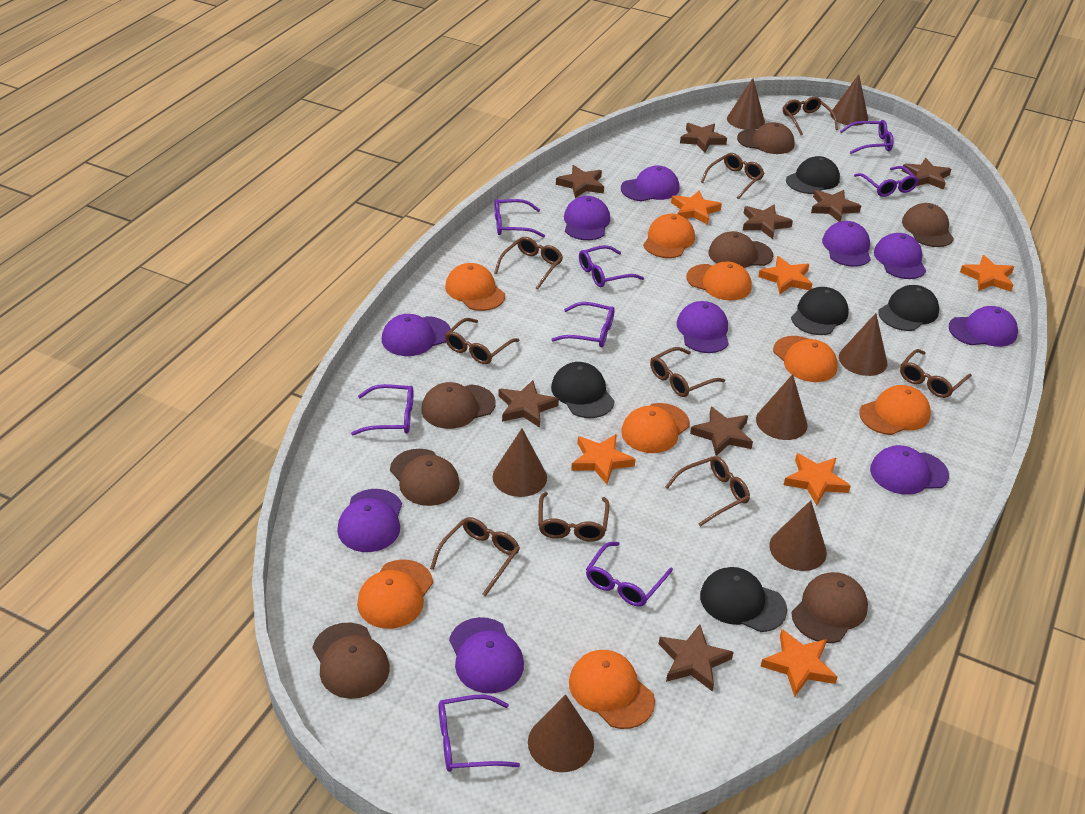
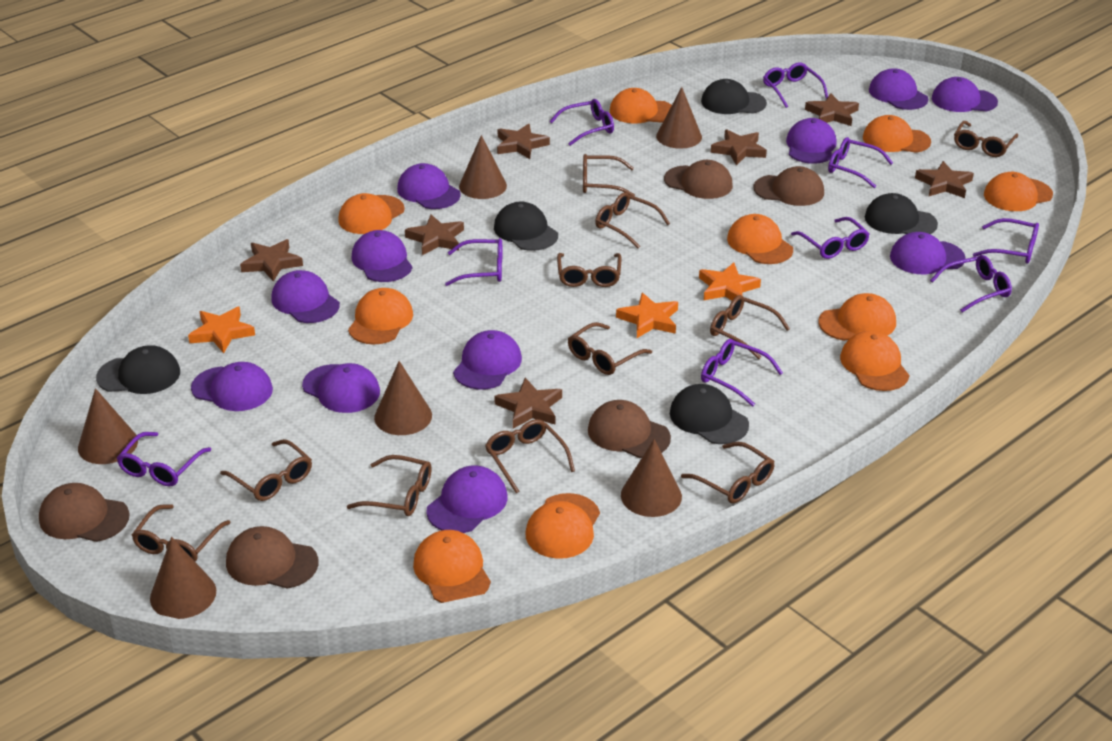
brown cap: [312,623,390,699] [390,449,460,506] [421,382,496,429] [708,231,773,268] [737,122,794,154] [791,572,868,643] [902,203,954,247] = 7 -> [39,483,130,542] [226,526,318,589] [588,400,671,458] [664,160,733,199] [753,166,824,206] = 5
brown cone: [493,428,547,497] [528,694,594,772] [727,78,765,130] [756,374,808,440] [769,500,827,571] [830,74,868,126] [839,313,887,376] = 7 -> [78,388,138,464] [150,537,216,619] [374,361,432,435] [459,135,507,199] [621,439,682,517] [656,87,702,149] = 6
brown glasses: [430,517,520,596] [445,318,519,364] [494,237,563,290] [538,492,609,542] [650,347,725,397] [665,456,750,527] [701,153,764,199] [783,97,838,135] [900,349,972,398] = 9 -> [132,504,231,562] [220,439,312,501] [347,455,432,516] [485,419,575,493] [557,253,621,287] [568,322,652,375] [583,154,635,196] [595,192,670,248] [681,442,775,504] [710,295,790,359] [954,121,1018,157] = 11
brown star: [498,380,559,428] [556,165,604,198] [659,624,734,691] [680,123,727,152] [690,407,753,456] [743,205,793,239] [811,190,861,222] [902,158,951,190] = 8 -> [240,239,303,282] [405,215,464,255] [494,378,562,429] [497,124,550,159] [711,129,767,165] [805,93,859,126] [915,161,974,198] = 7
orange cap: [357,560,433,629] [445,263,505,311] [569,650,655,729] [621,403,690,453] [643,214,695,258] [686,262,752,301] [773,336,838,382] [859,385,931,435] = 8 -> [338,193,405,234] [348,288,413,345] [413,530,491,603] [525,493,600,559] [610,88,672,123] [727,214,793,264] [819,293,896,341] [840,331,910,391] [863,115,931,153] [984,172,1053,211] = 10
orange star: [571,434,636,484] [671,191,722,225] [758,256,812,294] [760,629,838,697] [784,453,851,505] [960,255,1014,292] = 6 -> [188,307,255,353] [616,293,678,338] [699,262,761,300] = 3
purple cap: [337,489,402,552] [382,314,451,356] [449,617,524,693] [564,196,610,240] [621,165,679,202] [677,301,729,353] [822,221,871,267] [870,445,949,495] [874,233,926,279] [949,306,1018,347] = 10 -> [191,362,273,411] [271,270,340,323] [302,363,380,413] [351,230,413,282] [397,163,461,209] [426,465,508,533] [453,330,522,390] [786,118,837,164] [869,68,928,110] [890,232,966,274] [931,77,998,112] = 11
purple glasses: [351,384,413,435] [438,695,520,772] [494,199,545,238] [551,302,615,347] [579,245,644,287] [586,542,673,607] [840,120,893,154] [854,166,919,197] = 8 -> [117,432,211,486] [445,238,502,286] [549,99,614,146] [701,339,783,407] [763,62,828,108] [791,217,869,259] [828,137,893,188] [930,255,1012,313] [973,218,1039,263] = 9

